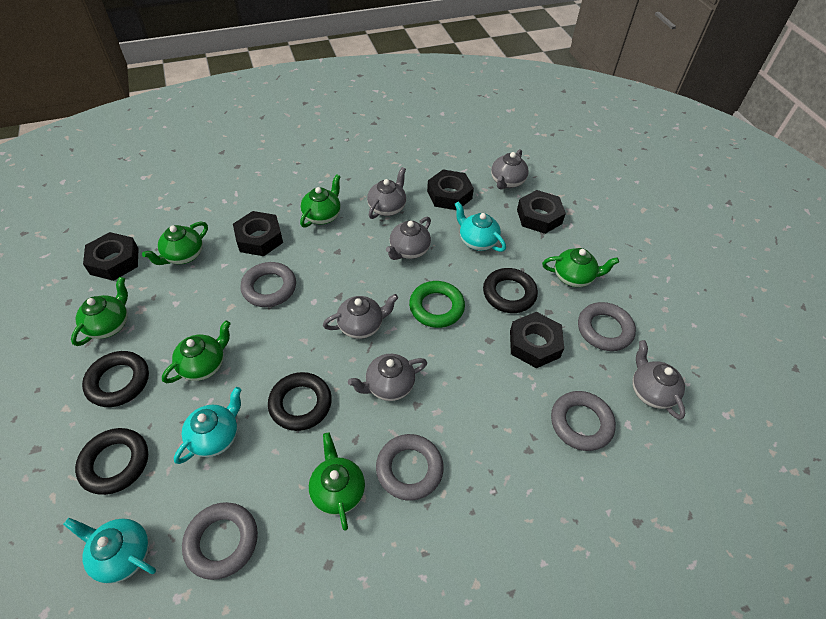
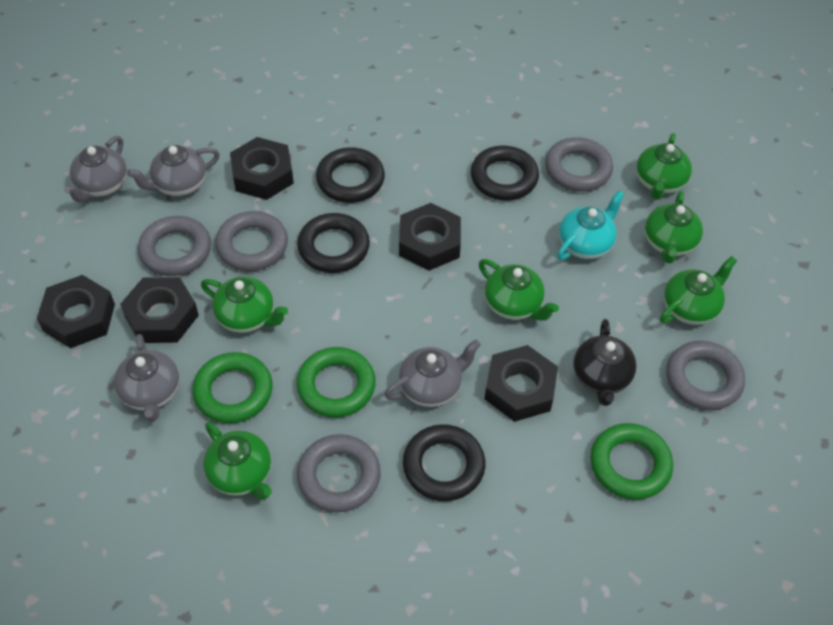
black teapot: none = 0 -> [573,319,637,406] = 1
green ring: [409,281,465,328] = 1 -> [192,352,272,423] [296,347,376,418] [590,423,673,500] = 3
grey teapot: [323,294,398,339] [348,354,427,401] [367,167,406,219] [386,217,431,260] [491,149,529,189] [633,340,685,420] = 6 -> [64,136,127,202] [114,334,179,422] [127,145,220,196] [385,339,481,407] = 4
turquoise teapot: [63,518,156,584] [174,387,242,464] [455,201,506,252] = 3 -> [557,190,624,260] = 1

